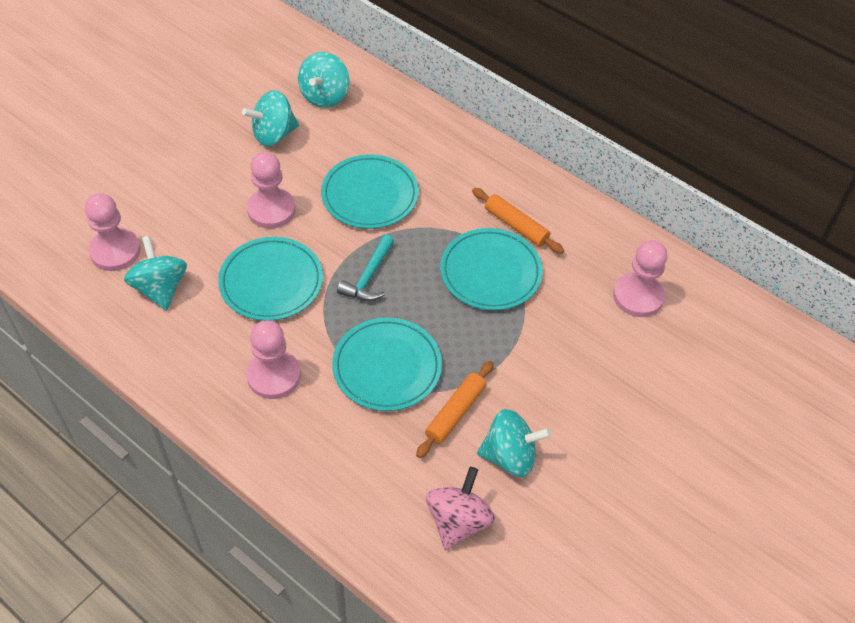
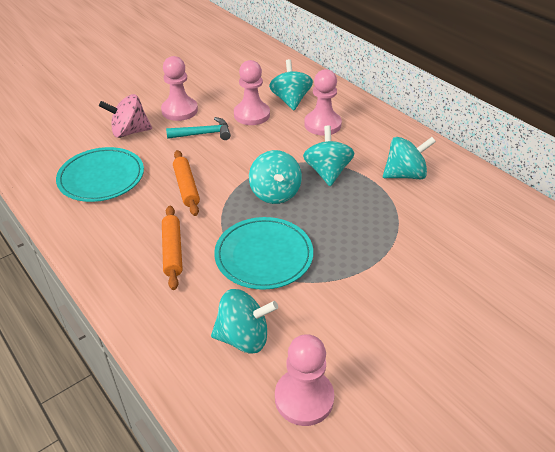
turquoise plate: [218,237,323,321] [321,154,419,229] [332,317,442,411] [440,228,543,310] = 4 -> [56,147,144,202] [214,217,313,290] = 2
turquoise spinning top: [124,236,187,310] [242,90,299,146] [298,52,349,108] [477,409,551,477] = 4 -> [211,289,278,353] [249,150,302,204] [269,59,313,110] [303,126,354,186] [383,137,436,179] = 5

